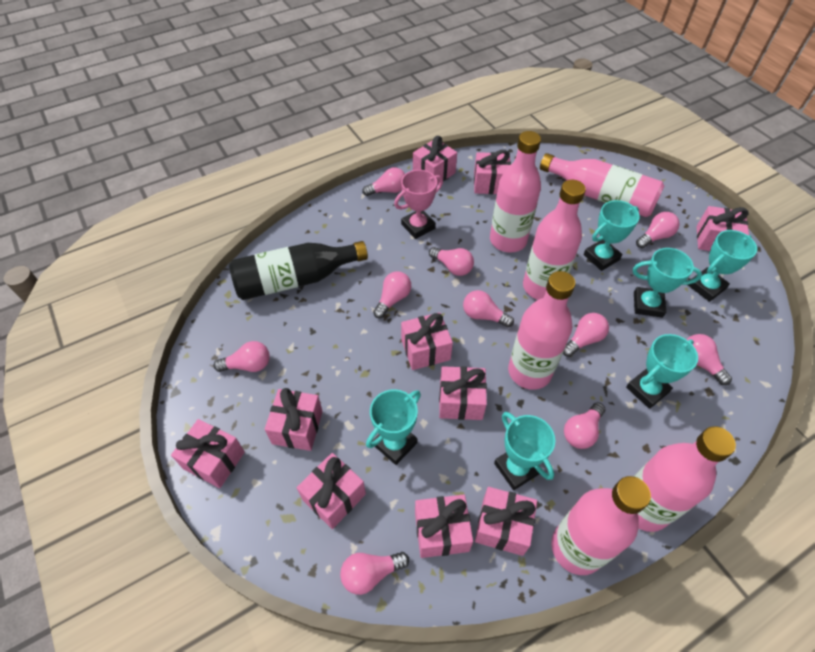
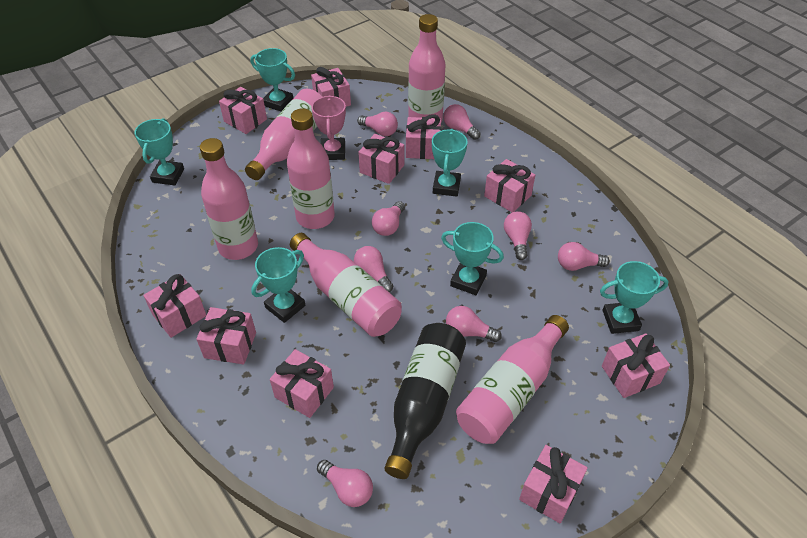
pink light bulb: [213,341,270,372] [340,552,409,595] [362,167,405,196] [373,271,411,318] [429,247,474,276] [463,290,514,327] [563,313,609,357] [564,402,605,449] [636,212,680,248] [686,334,732,385] = 10 -> [317,460,373,507] [354,246,393,292] [357,112,398,136] [372,201,405,236] [443,104,481,140] [446,306,502,342] [504,211,532,260] [558,242,610,271] = 8

